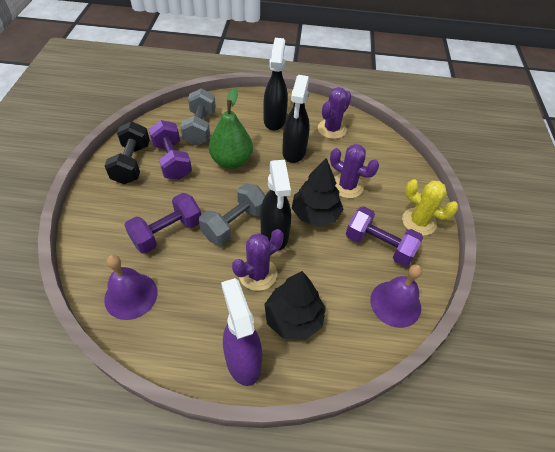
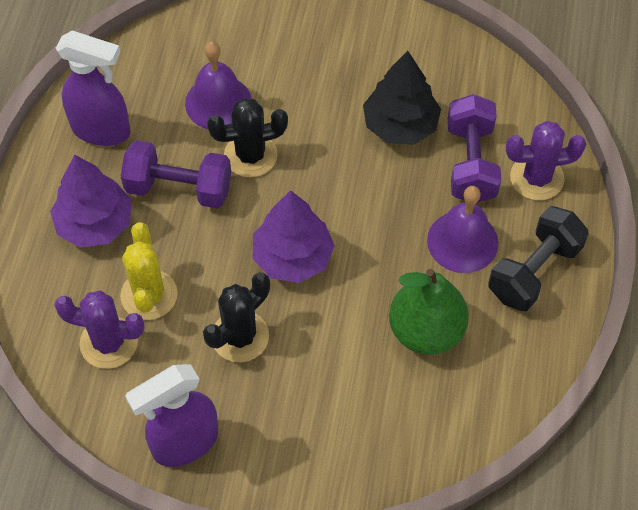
black cactus: none = 0 -> [203,272,270,362] [207,98,288,177] = 2
black spray bottle: [260,160,291,251] [263,38,288,131] [282,75,310,163] = 3 -> none = 0
black tree: [264,271,326,340] [292,158,344,226] = 2 -> [363,51,441,145] = 1
grey dumbbell: [180,89,216,145] [199,183,266,246] = 2 -> none = 0
purple cactus: [232,229,284,291] [318,87,352,139] [330,144,379,198] = 3 -> [54,290,144,369] [506,121,586,200] = 2
purple dumbbell: [124,193,201,254] [149,120,192,180] [346,206,423,267] = 3 -> [121,140,231,208] [448,94,501,203] = 2
purple spray bottle: [221,278,262,386] = 1 -> [56,30,131,146] [125,364,218,467] = 2
purple tree: none = 0 -> [50,154,132,248] [253,190,335,283] = 2

